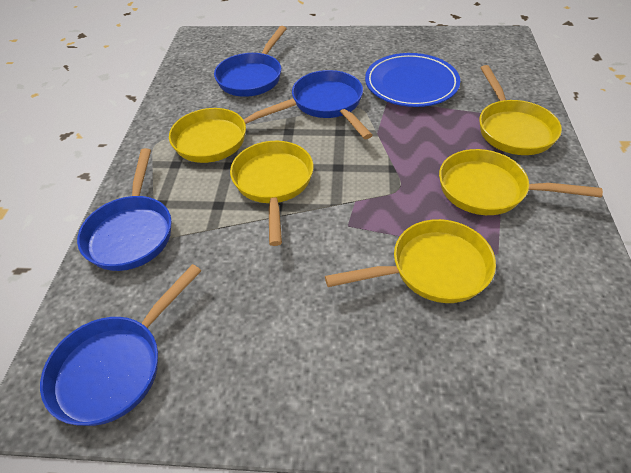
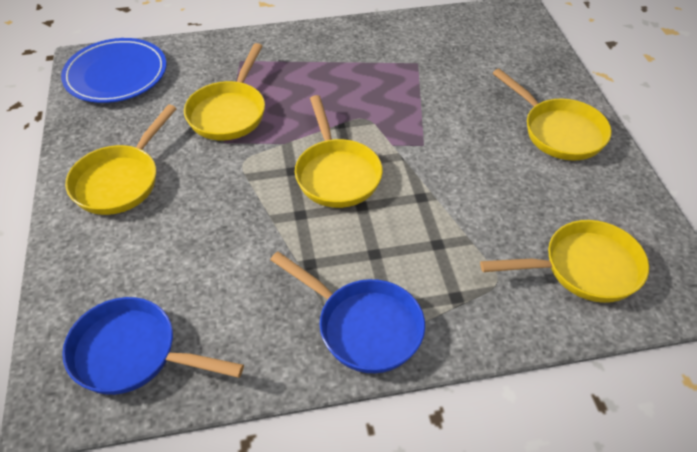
blue pan: [40,264,201,426] [77,148,172,271] [214,26,287,97] [292,70,373,139] = 4 -> [62,297,244,395] [270,252,425,373] = 2

